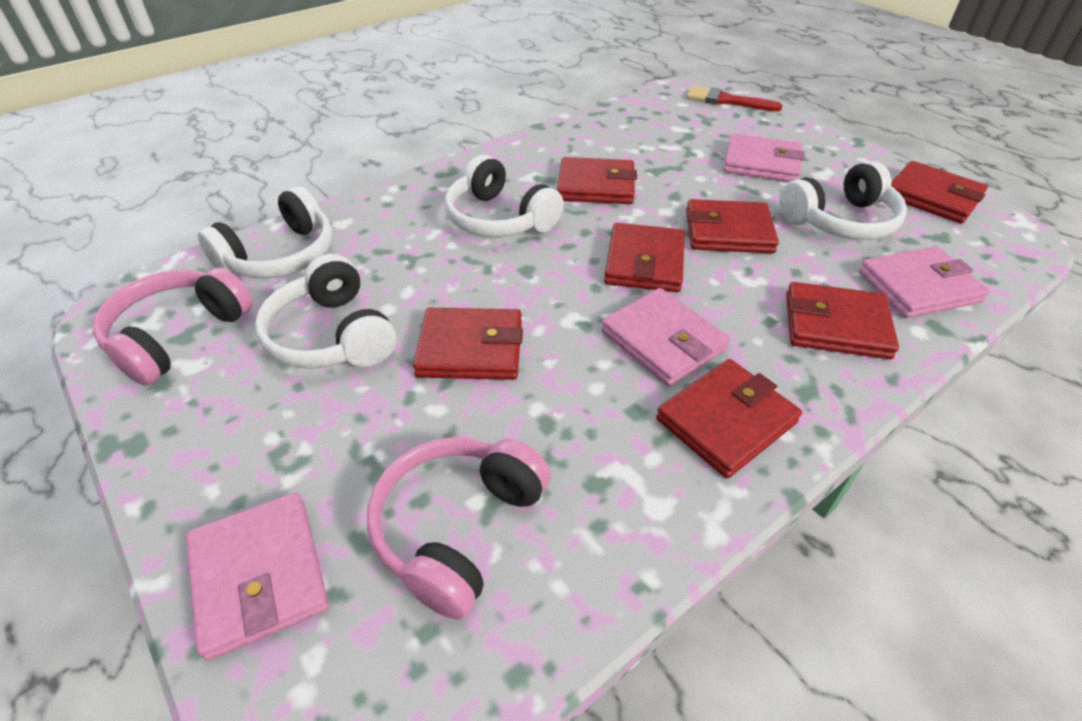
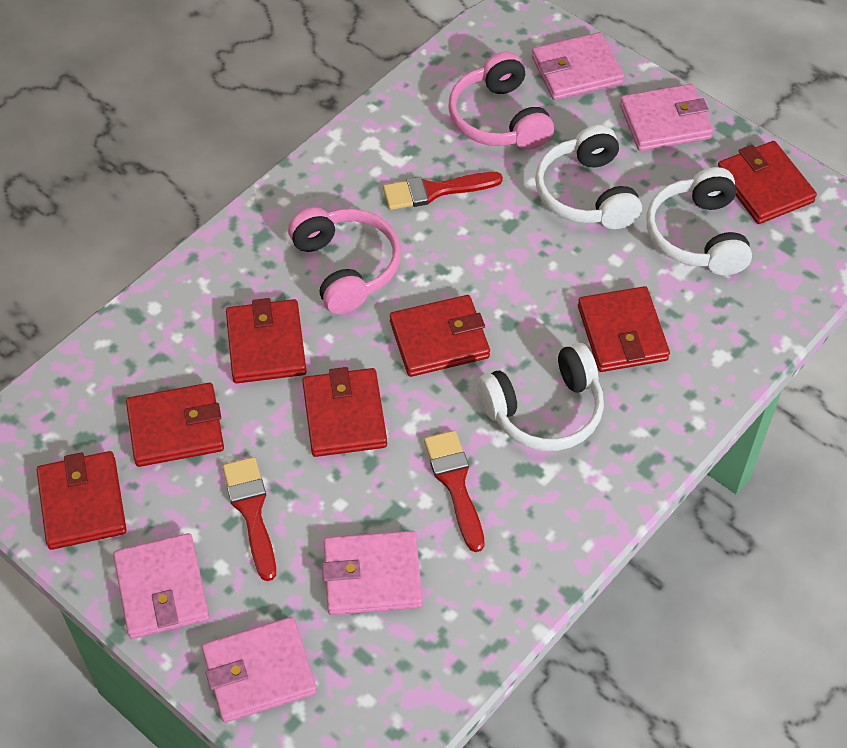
pink wallet: [186,492,329,660] [601,288,730,386] [723,134,805,182] [859,246,989,318] = 4 -> [113,533,209,639] [202,617,317,723] [322,531,422,615] [532,32,624,100] [620,84,713,151] = 5
red brush: [687,86,782,111] = 1 -> [222,457,276,581] [383,172,503,210] [424,430,484,552] = 3
white headphones: [198,186,333,278] [255,254,397,369] [445,155,564,237] [779,161,907,240] = 4 -> [478,343,604,451] [535,125,642,229] [646,167,752,275] = 3

